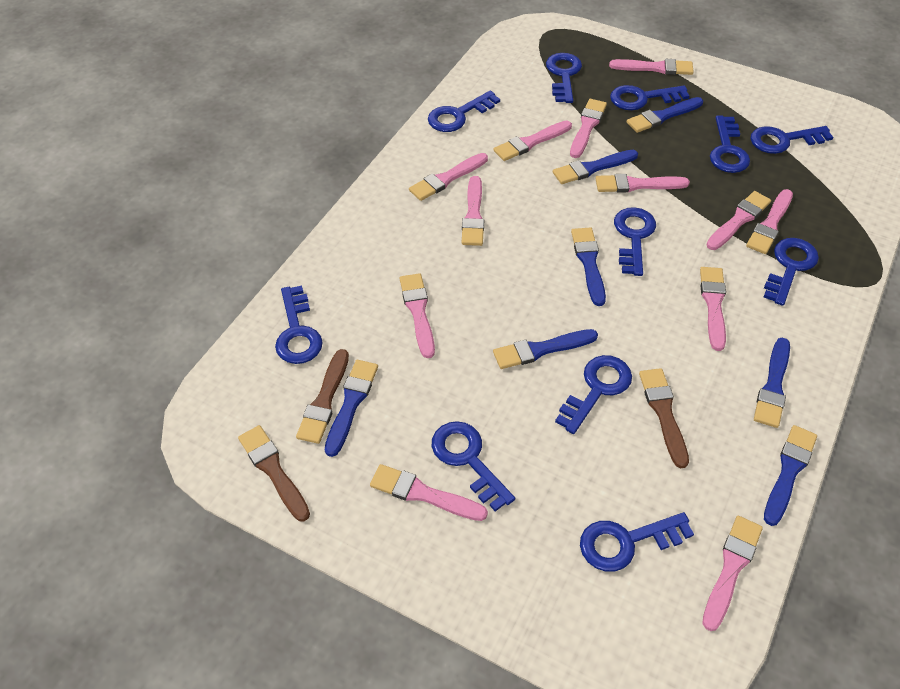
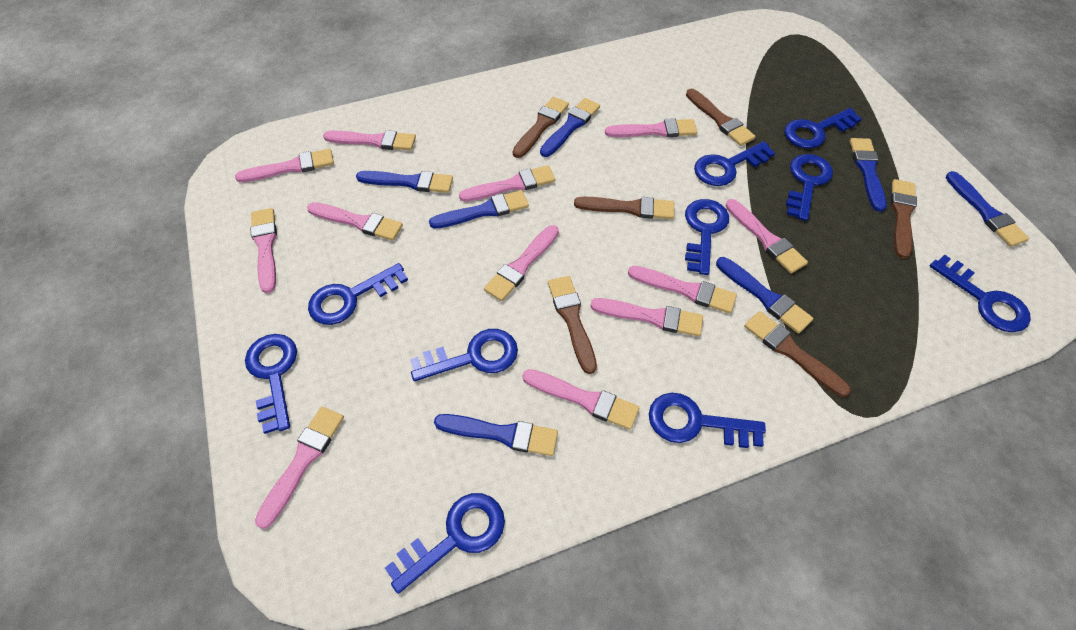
blue key: [275,286,323,364] [428,91,500,132] [432,421,515,511] [546,53,582,103] [555,355,632,434] [580,512,694,572] [610,85,689,110] [614,207,656,276] [710,115,750,173] [751,126,833,154] [764,238,819,306] = 11 -> [245,334,297,434] [308,263,408,325] [385,493,505,594] [410,329,518,381] [649,393,766,448] [685,199,729,275] [694,141,775,186] [784,108,862,149] [786,154,833,221] [930,255,1031,332] = 10
brown brush: [238,425,310,522] [296,349,349,444] [639,368,689,468] = 3 -> [513,97,569,158] [548,276,597,374] [574,197,674,219] [686,89,755,146] [744,311,851,397] [891,179,917,259] = 6

